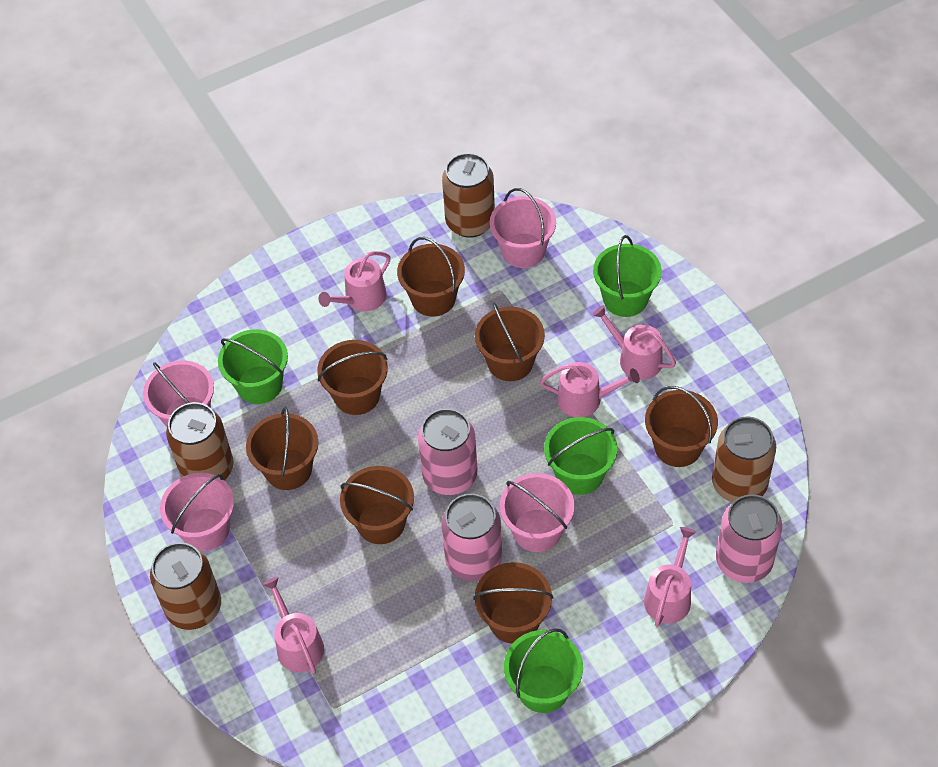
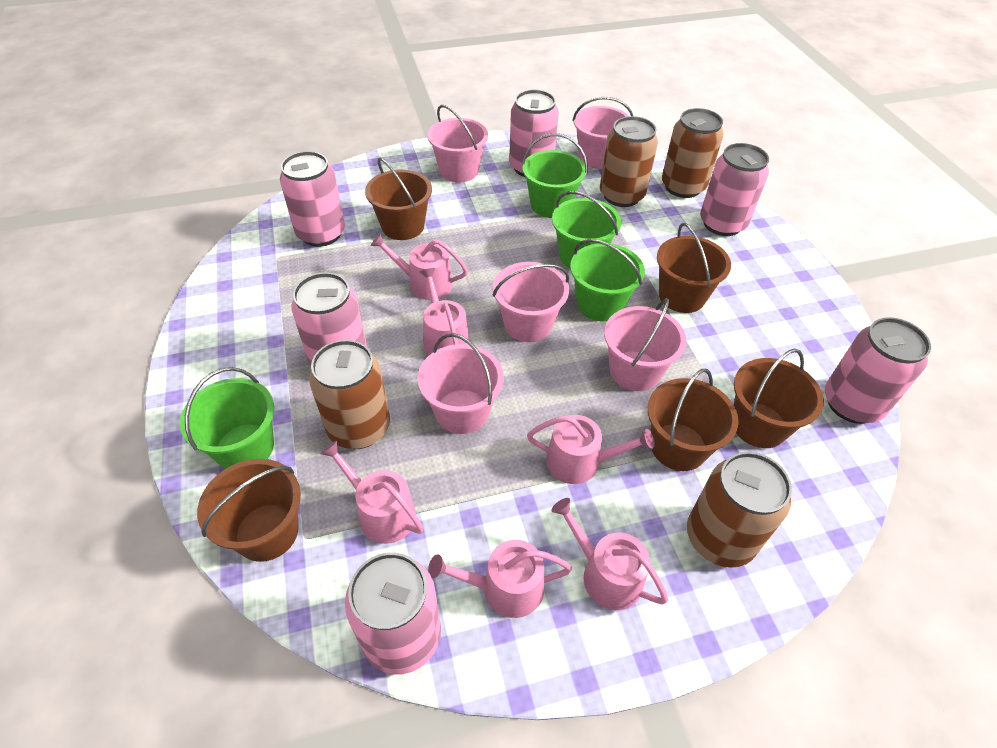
brown bucket: [246,407,318,490] [317,340,388,415] [340,466,414,544] [397,237,465,317] [473,562,554,643] [475,303,545,381] [645,386,718,467] = 7 -> [197,459,301,562] [365,158,432,240] [648,369,739,471] [657,223,731,313] [734,348,824,448] = 5
pink bucket: [143,360,214,427] [160,473,234,551] [490,188,556,268] [500,473,574,552] = 4 -> [417,333,504,434] [427,105,488,182] [493,262,569,342] [573,97,633,169] [604,298,686,391] = 5
pink can: [418,408,478,495] [441,494,502,581] [716,494,782,583] = 3 -> [280,151,345,247] [291,272,367,366] [345,552,441,675] [509,90,559,177] [700,143,769,236] [825,317,931,424] = 6
pink watering can: [263,577,324,674] [318,251,391,312] [540,362,640,417] [592,305,676,380] [644,527,696,627] = 5 -> [320,440,424,544] [371,233,468,300] [420,268,469,356] [428,540,572,618] [527,415,655,484] [551,498,668,610] = 6

